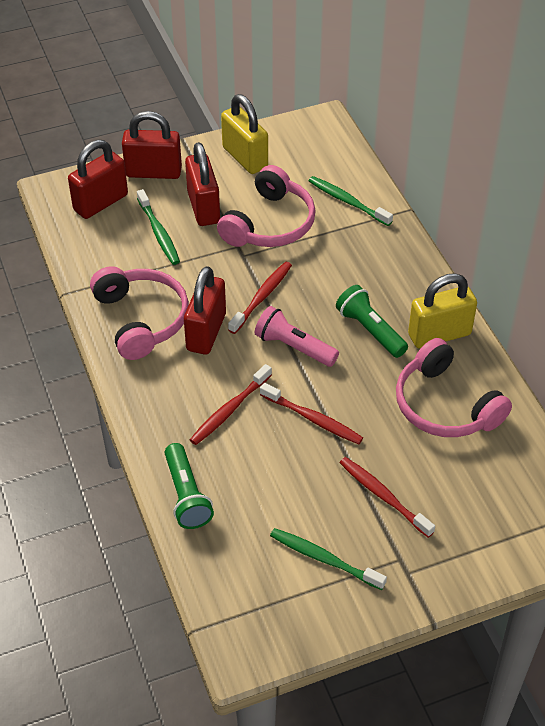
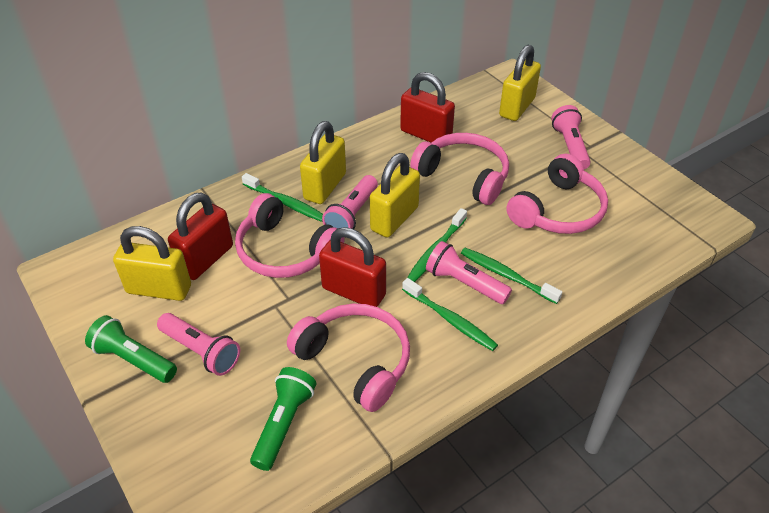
green toothbrush: [137,189,180,265] [270,528,387,590] [309,176,393,226] = 3 -> [242,173,323,222] [402,278,498,351] [407,208,467,282] [461,248,562,304] = 4
pink flashlight: [255,306,339,367] = 1 -> [157,313,240,376] [322,175,378,229] [426,241,512,304] [551,105,591,169] = 4
pink headphones: [90,266,189,360] [217,165,316,247] [396,338,512,437] = 3 -> [235,193,345,278] [287,303,410,412] [410,133,509,205] [506,154,608,234] = 4
red padlock: [68,140,128,219] [122,111,182,179] [184,266,226,355] [185,142,220,226] = 4 -> [168,192,233,280] [319,227,386,307] [400,72,455,143] = 3
red toothbrush: [190,364,272,445] [228,262,292,334] [260,383,363,444] [340,457,435,538] = 4 -> none = 0
yellow padlock: [221,94,268,174] [408,273,477,348] = 2 -> [113,226,191,301] [300,121,346,204] [370,153,420,237] [499,45,541,121] = 4

